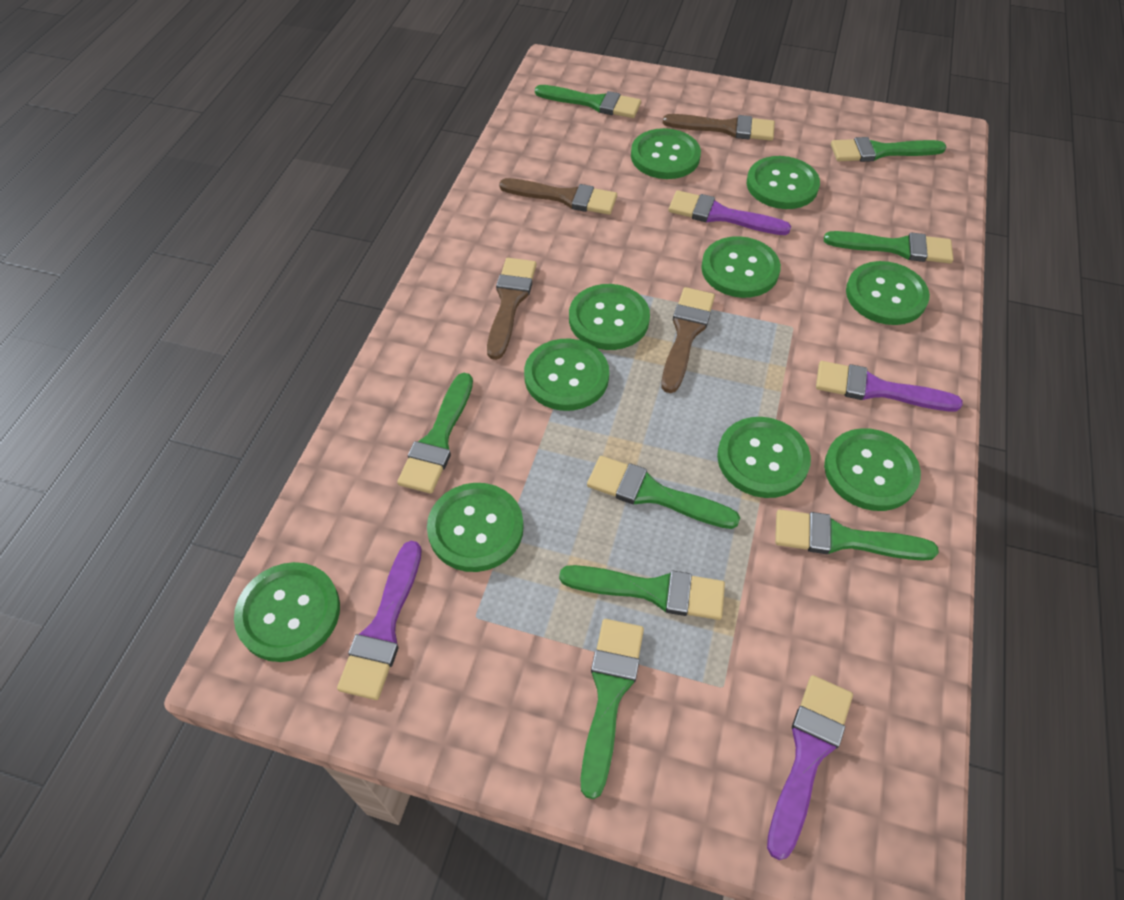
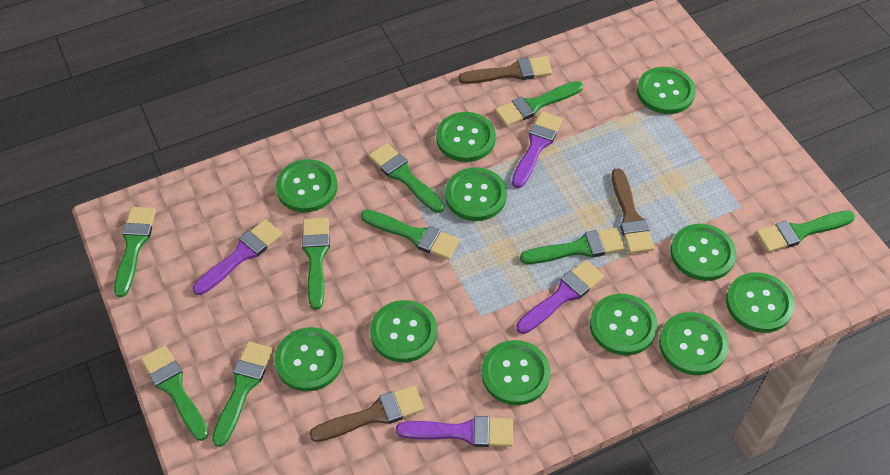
brown brush: [487,258,536,360] [499,178,617,215] [661,287,715,393] [663,114,775,141] = 4 -> [309,385,424,442] [458,56,552,84] [612,168,654,253] = 3
green brush: [397,373,473,494] [535,85,641,118] [559,565,725,620] [580,619,644,799] [587,456,740,529] [775,509,939,561] [824,231,953,263] [831,137,946,162] = 8 -> [114,207,156,297] [141,345,209,441] [212,341,273,447] [302,218,330,310] [361,210,460,260] [368,143,444,213] [495,81,583,126] [520,228,625,264] [756,211,855,252] = 9
green button: [234,562,340,662] [427,483,524,572] [524,339,609,411] [569,284,650,350] [631,128,701,179] [701,236,781,298] [717,417,811,498] [747,156,820,209] [824,428,921,511] [846,261,930,325] = 10 -> [274,327,343,391] [276,159,338,212] [370,300,437,362] [436,112,496,162] [445,167,507,221] [481,340,550,405] [590,294,658,355] [637,67,696,114] [659,312,729,375] [670,224,736,281] [726,272,795,333] = 11

